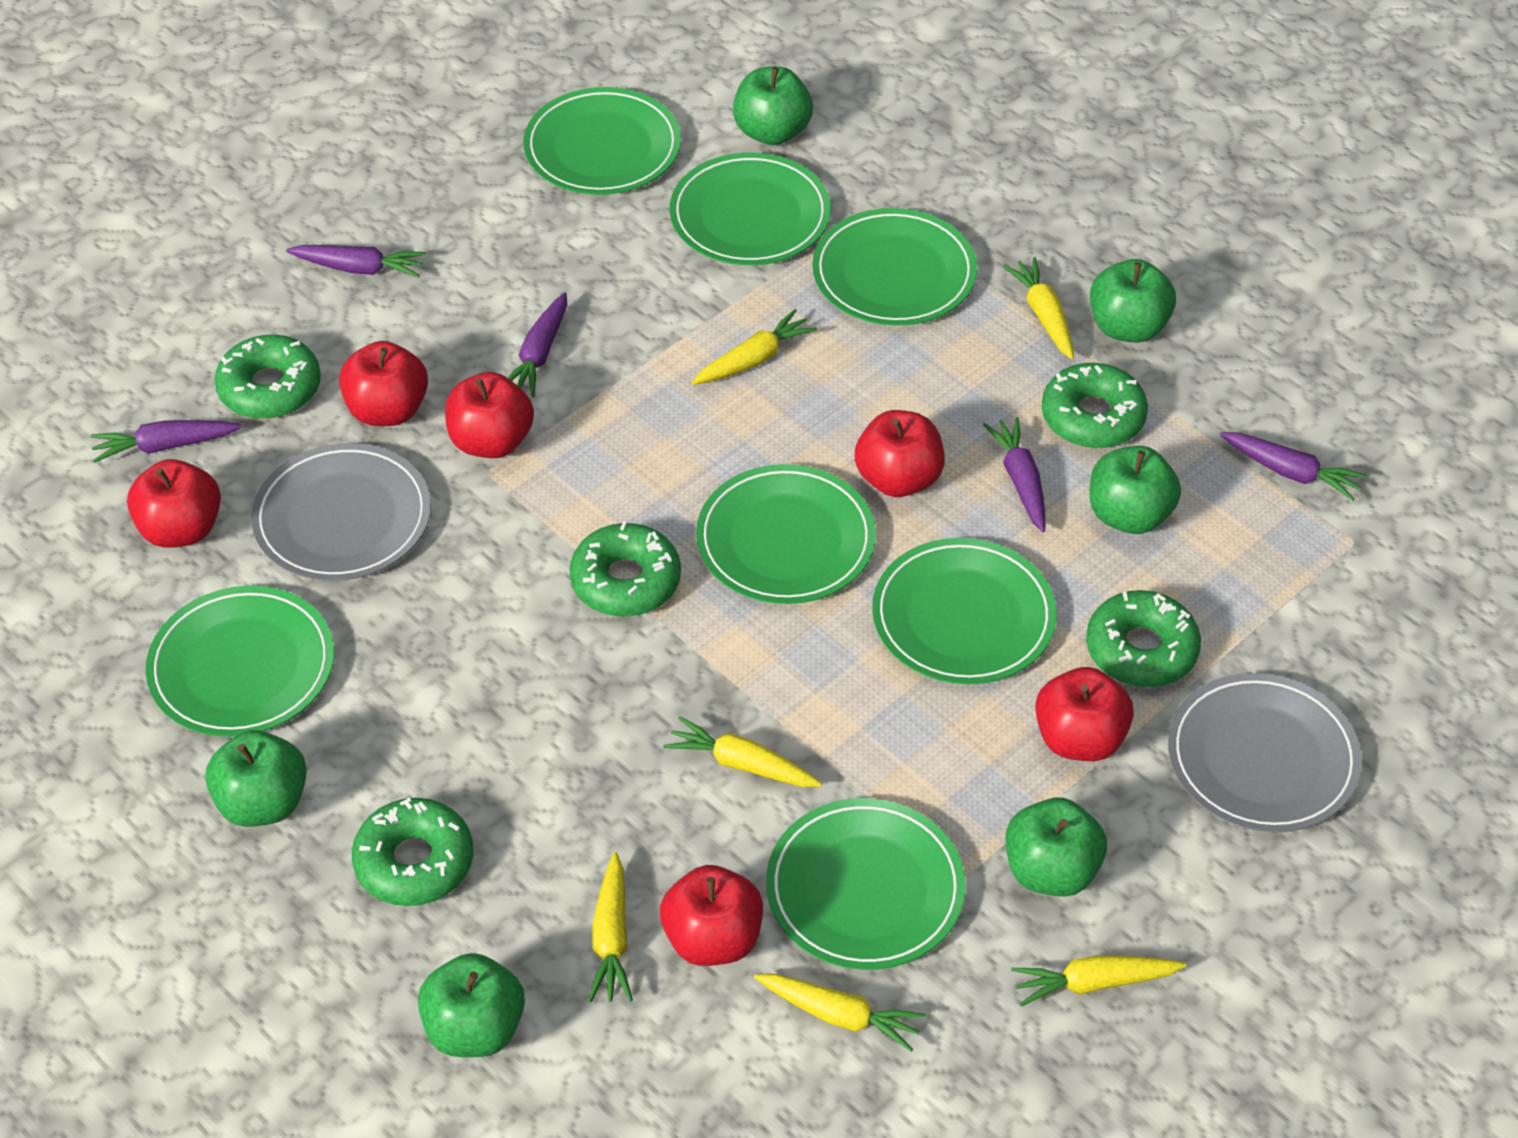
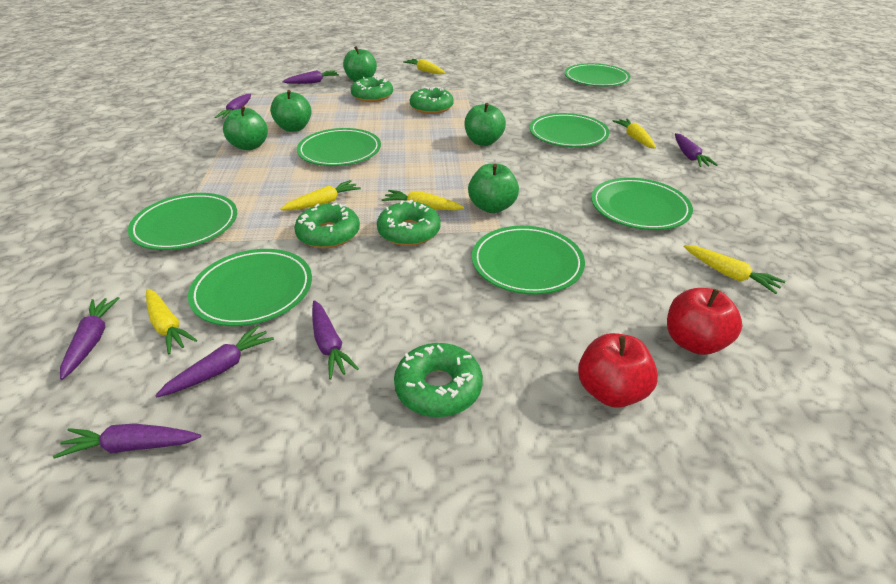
green apple: [205,730,307,827] [418,953,525,1057] [733,66,813,145] [1006,798,1107,897] [1090,259,1176,343] [1090,446,1181,534] = 6 -> [223,106,268,150] [270,90,312,132] [343,46,377,82] [464,103,506,146] [468,164,519,213] = 5
grey plate: [251,443,431,581] [1168,673,1362,832] = 2 -> none = 0
purple carrot: [91,420,242,463] [286,245,426,278] [508,292,567,397] [983,417,1046,532] [1220,432,1367,501] = 5 -> [53,423,201,458] [60,297,120,380] [155,325,274,397] [215,94,251,119] [282,70,339,84] [312,300,359,379] [675,133,718,167] = 7
red apple: [127,459,221,548] [339,341,428,426] [445,372,534,458] [660,865,763,966] [855,410,945,497] [1035,667,1134,761] = 6 -> [578,333,658,408] [667,288,742,355] = 2

